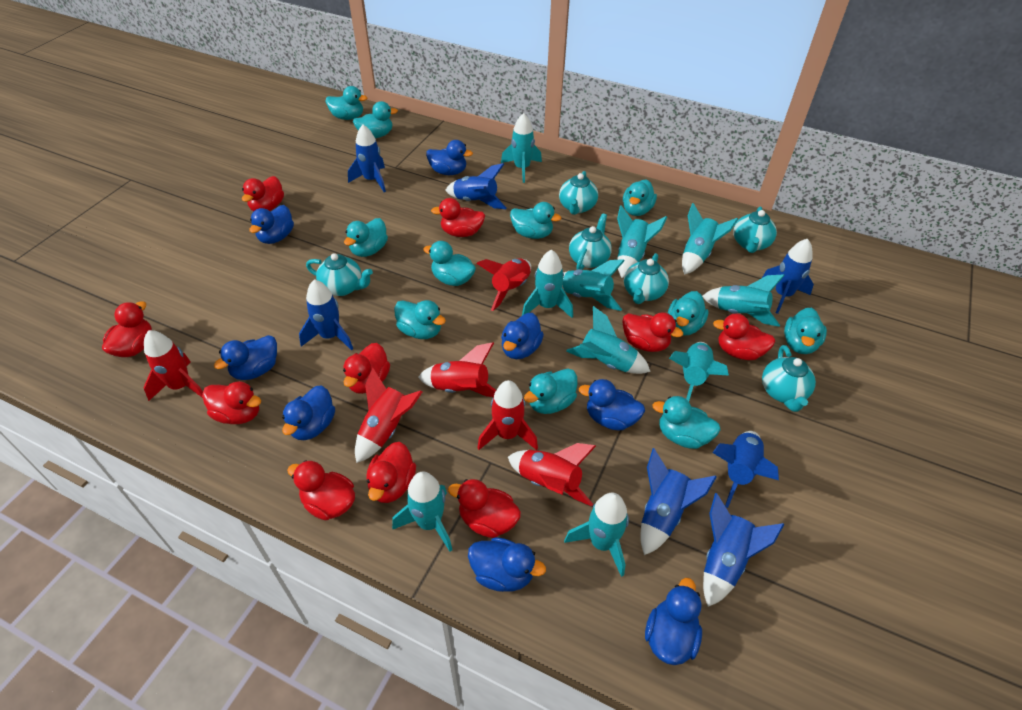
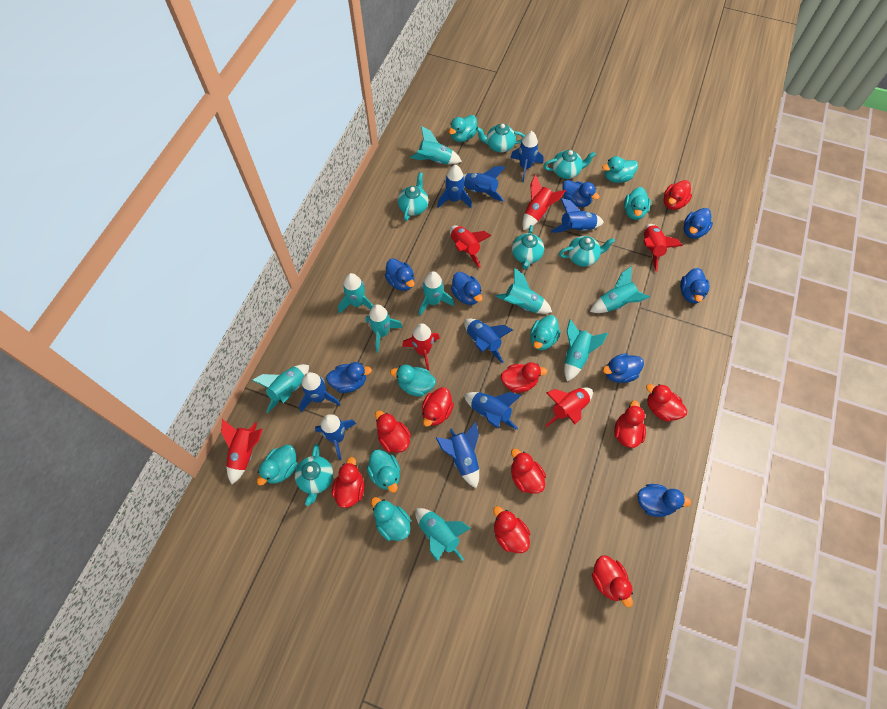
blue rocket: [299,279,353,351] [348,125,386,192] [445,163,507,209] [640,448,717,555] [703,493,784,607] [712,431,779,508] [762,239,814,314] = 7 -> [299,372,340,412] [315,414,356,460] [436,422,479,488] [437,165,472,208] [463,166,505,202] [464,318,513,363] [464,392,521,430] [510,131,543,182] [551,198,604,233] = 9
turquoise duck: [326,86,367,120] [344,218,388,257] [353,101,398,138] [394,300,446,339] [423,241,476,286] [510,202,561,239] [524,369,577,414] [623,179,657,216] [652,396,721,449] [668,291,708,336] [784,308,827,354] = 11 -> [257,444,297,486] [367,449,400,493] [371,497,411,541] [390,365,436,396] [448,115,477,142] [530,315,561,350] [602,156,638,183] [624,187,651,220] = 8
turquoise rocket: [392,472,452,552] [501,113,542,183] [522,249,573,318] [562,259,625,311] [564,493,629,577] [566,306,651,374] [617,205,667,278] [669,342,729,402] [682,203,738,275] [702,274,785,327] = 10 -> [252,364,309,413] [338,273,374,314] [366,304,403,353] [410,126,462,164] [415,508,471,562] [419,271,454,316] [495,268,552,314] [564,319,608,382] [590,266,650,313] = 9

